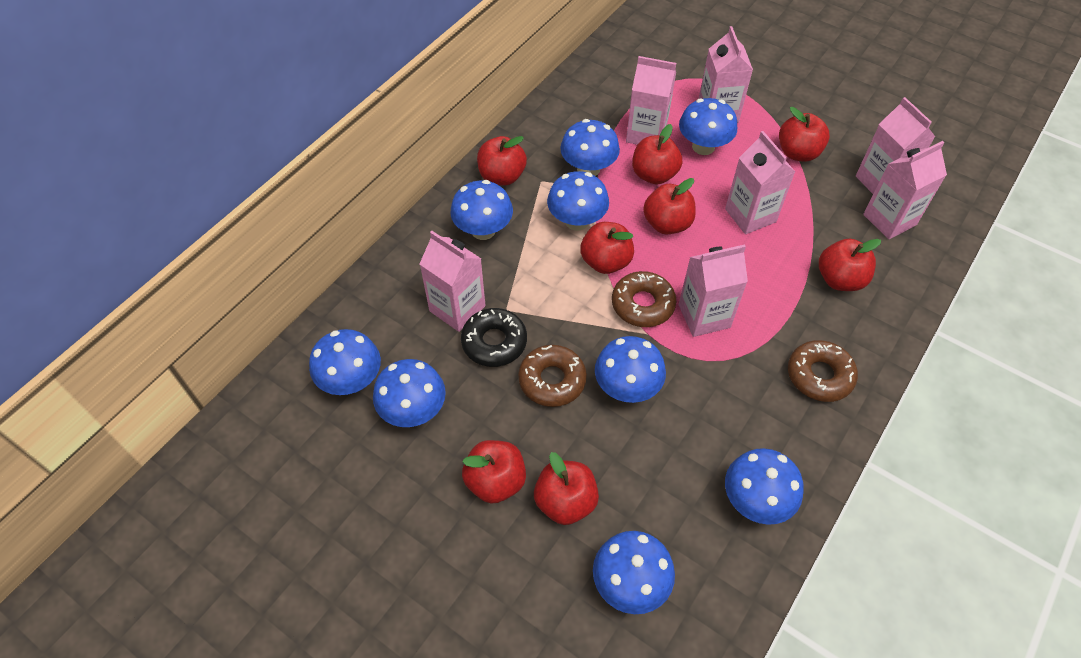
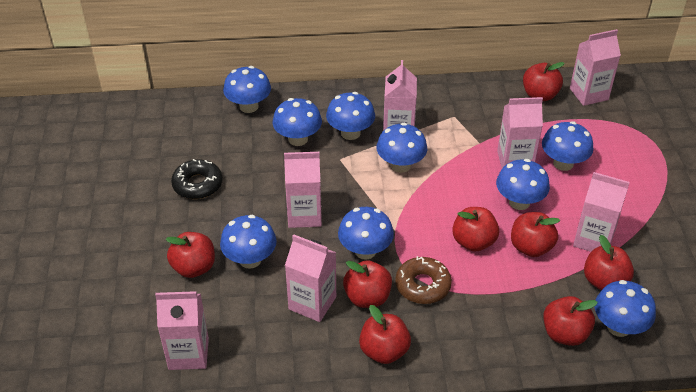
brown donut: [518,345,587,407] [612,271,676,327] [788,340,858,402] = 3 -> [395,256,452,304] = 1

